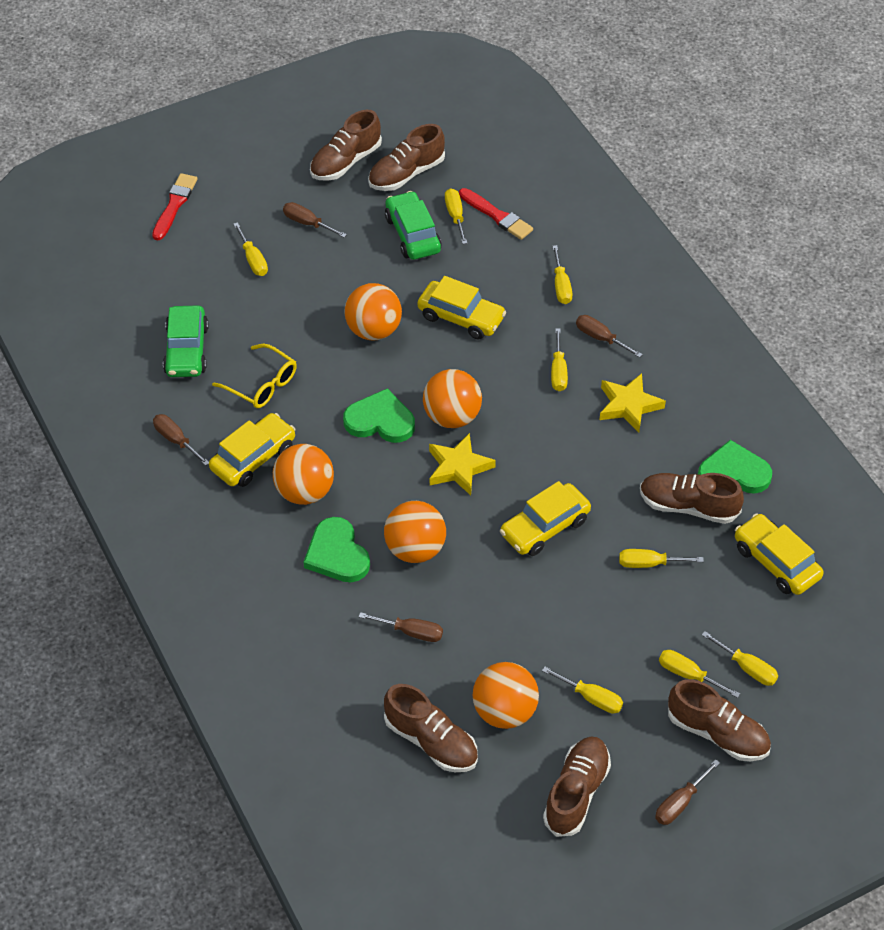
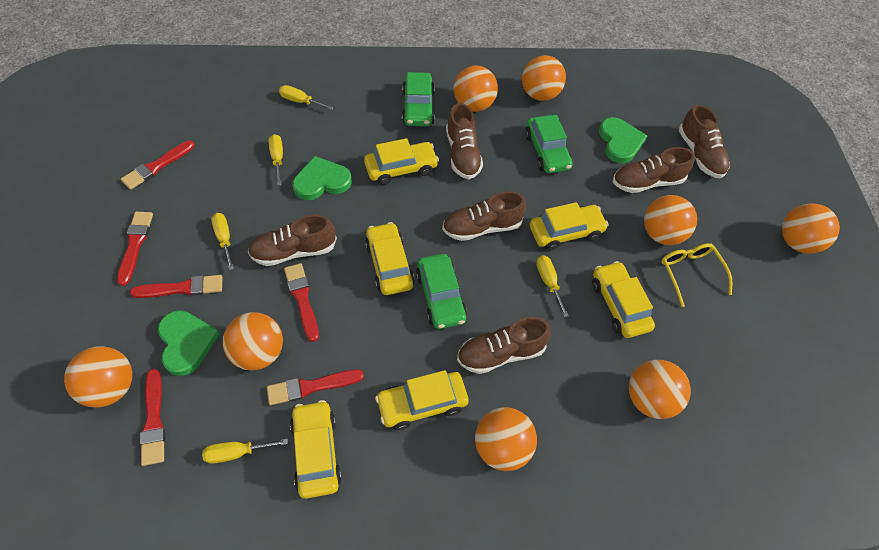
brown screwdriver: [153,414,209,466] [283,202,347,238] [359,612,443,642] [576,315,643,358] [655,759,720,825] = 5 -> none = 0
green car: [163,306,209,377] [385,191,442,260] = 2 -> [402,72,435,126] [416,254,467,329] [525,115,573,173] = 3
orange ball: [273,444,334,505] [344,283,402,340] [384,501,446,563] [423,369,482,428] [472,662,539,729] = 5 -> [64,346,132,408] [223,312,283,371] [454,65,498,112] [475,407,537,471] [522,55,566,101] [629,360,691,419] [644,195,697,245] [782,203,840,254] = 8
red brush: [152,173,197,240] [459,188,533,240] = 2 -> [117,212,153,286] [121,141,195,190] [130,275,222,298] [140,369,165,466] [267,370,364,405] [284,263,319,342] = 6
yellow car: [209,413,295,487] [417,276,506,339] [500,481,591,556] [735,513,824,595] = 4 -> [290,400,342,499] [364,138,439,185] [365,222,415,295] [375,370,469,430] [530,202,608,251] [592,261,655,338] = 6
yellow screwdriver: [233,222,268,276] [445,188,467,244] [542,666,623,714] [551,328,568,391] [552,245,572,304] [619,549,704,568] [659,650,740,698] [702,631,778,686] = 8 -> [202,438,288,464] [211,213,234,270] [269,134,283,185] [279,85,334,110] [536,255,569,317] = 5
yellow star: [429,433,496,495] [599,373,666,433] = 2 -> none = 0

